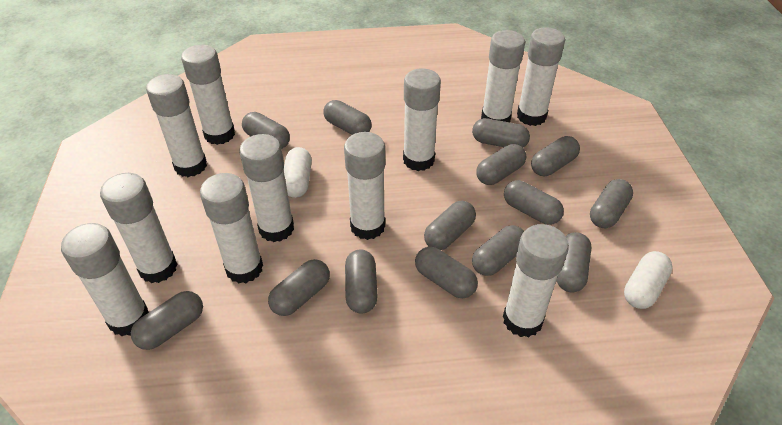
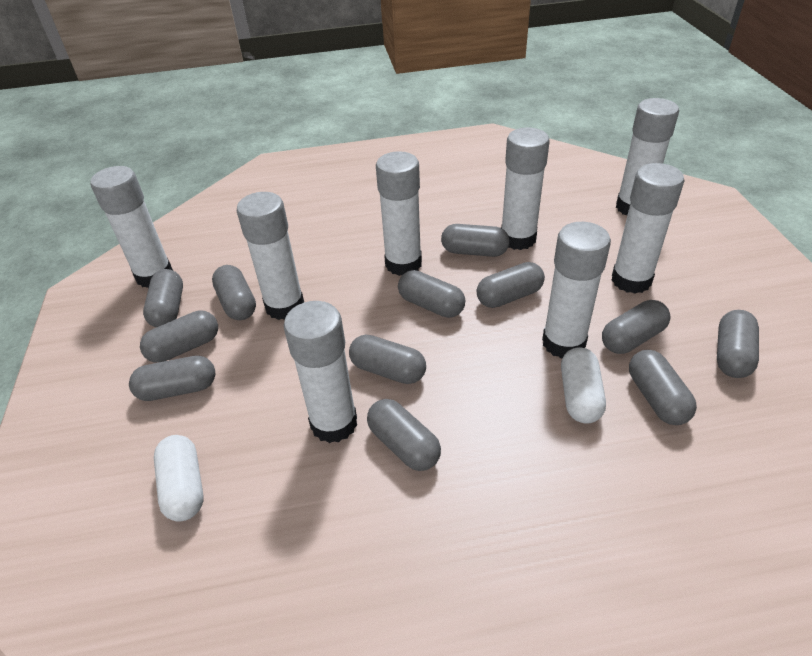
grey capsule: [131,291,203,350] [242,112,290,148] [268,259,330,316] [323,100,372,135] [345,249,378,314] [415,247,478,298] [424,201,476,250] [472,118,530,148] [472,225,524,276] [476,144,526,185] [504,180,564,225] [531,136,580,176] [556,232,592,293] [590,179,633,228] = 14 -> [129,356,215,401] [140,310,218,363] [143,269,183,328] [212,265,256,320] [349,335,426,384] [367,399,441,471] [398,270,465,318] [441,224,510,257] [477,262,545,308] [602,300,671,354] [629,350,697,425] [717,310,759,378] = 12
white glue stick: [61,223,149,336] [100,173,178,283] [146,74,207,177] [181,44,235,145] [200,173,263,284] [239,134,294,242] [344,132,385,240] [403,68,441,171] [481,30,525,122] [503,224,569,337] [517,27,565,126] = 11 -> [90,166,173,288] [237,192,304,320] [284,301,357,443] [376,151,422,276] [501,128,550,250] [542,222,611,359] [611,163,684,294] [616,98,679,215] = 8

